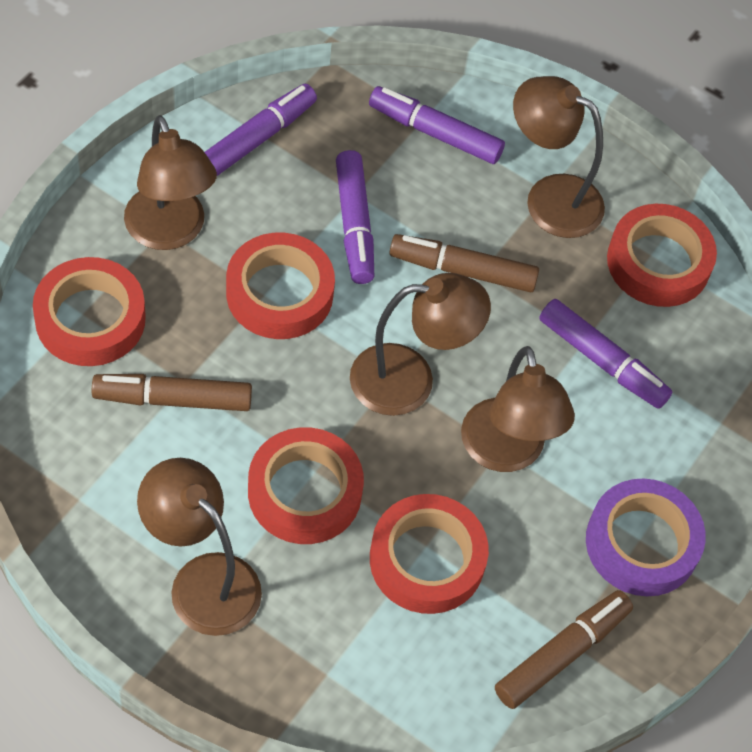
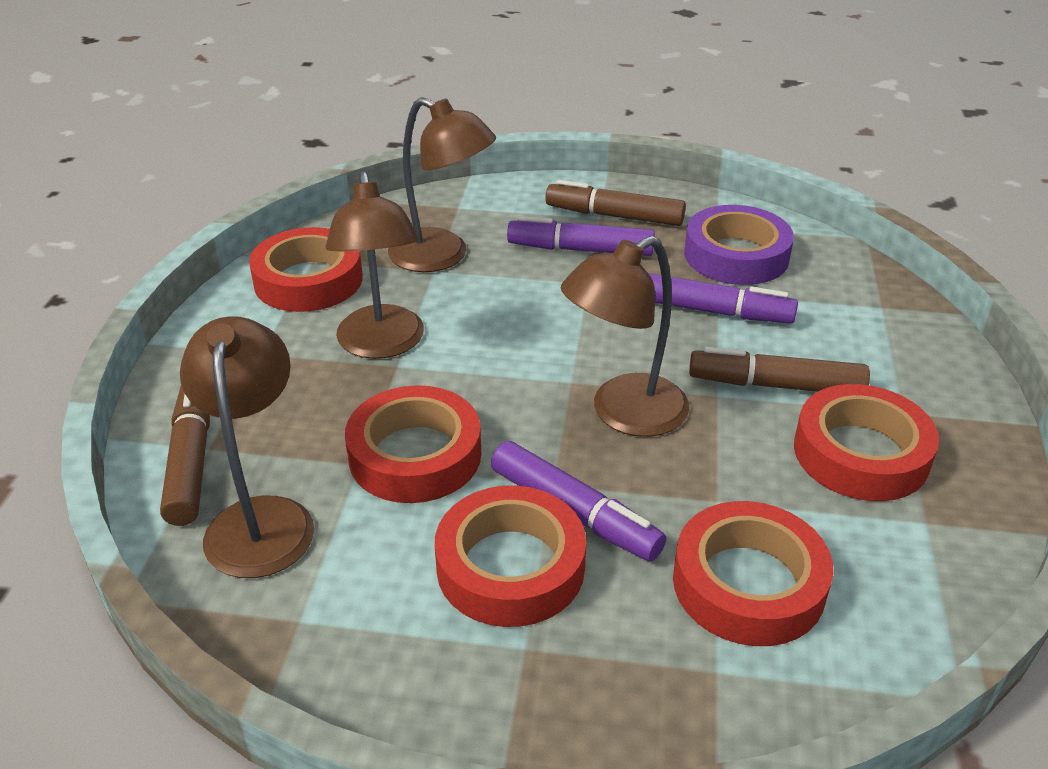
brown lamp: [124,115,217,250] [137,458,262,636] [350,273,491,416] [461,346,575,472] [513,76,605,238] = 5 -> [180,316,314,578] [326,171,424,359] [388,97,496,272] [561,236,689,437] = 4
purple marker: [205,84,317,176] [336,150,374,284] [369,86,505,164] [539,299,673,409] = 4 -> [491,441,666,561] [507,216,655,256] [648,273,798,324] = 3

